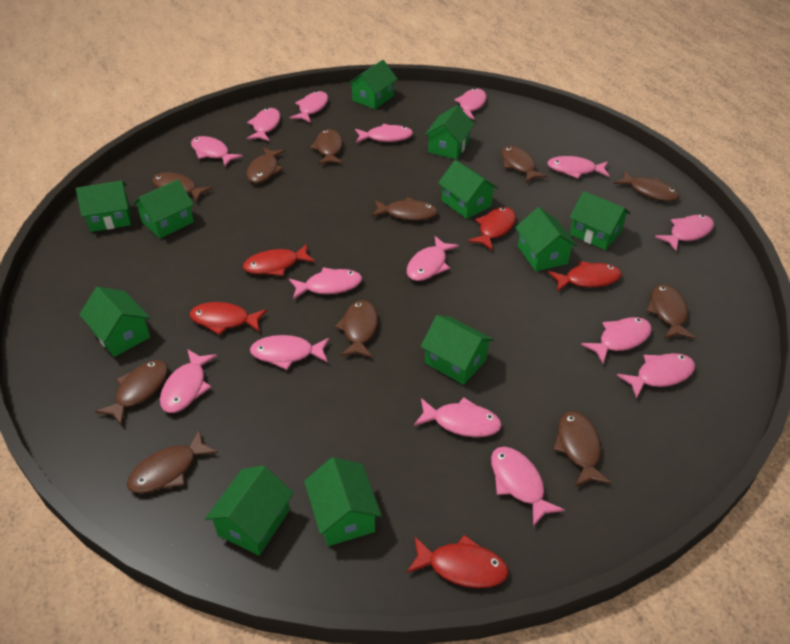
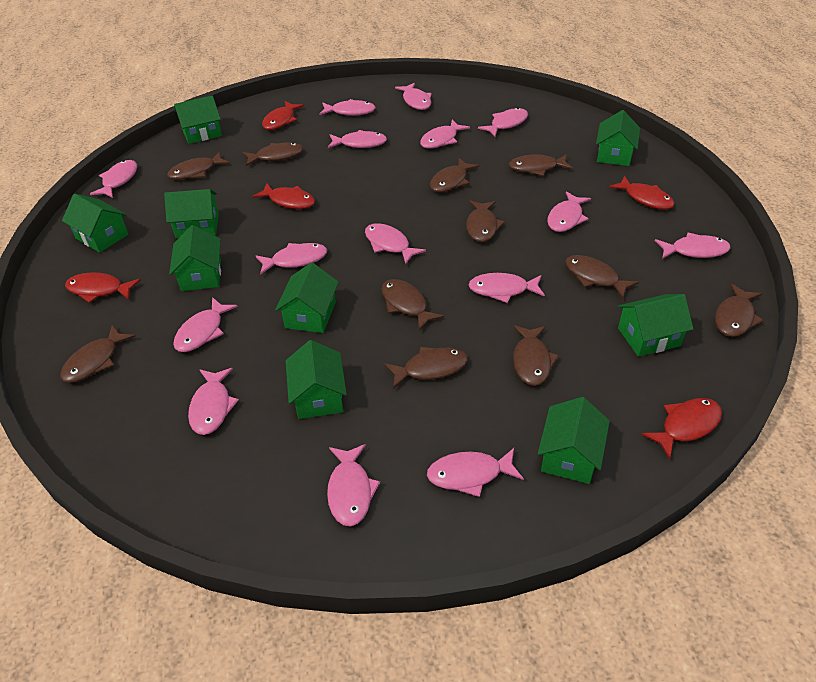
green house: [76,181,131,232] [79,287,150,357] [132,179,194,239] [205,465,294,556] [304,457,382,546] [348,60,398,109] [420,315,494,385] [425,105,475,160] [438,160,498,219] [515,207,577,271] [569,191,630,250] = 11 -> [62,194,128,253] [164,189,219,238] [169,225,221,291] [174,96,222,144] [275,262,339,333] [286,340,347,419] [538,397,610,484] [596,110,640,166] [618,294,693,357] = 9

